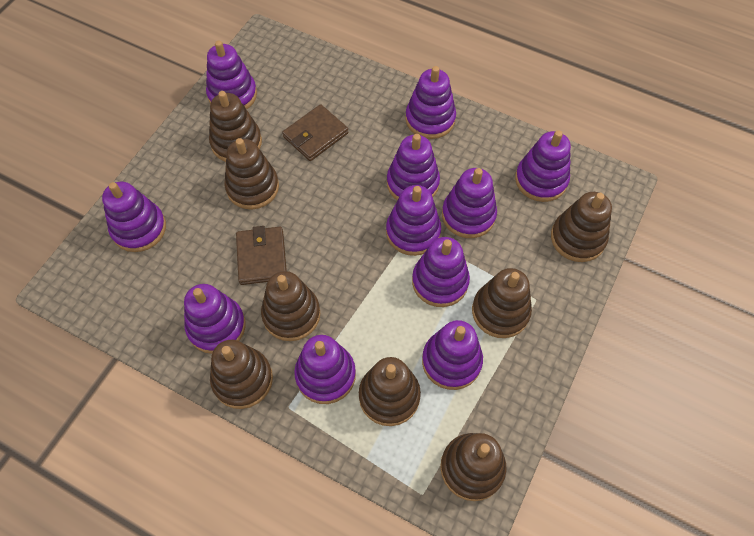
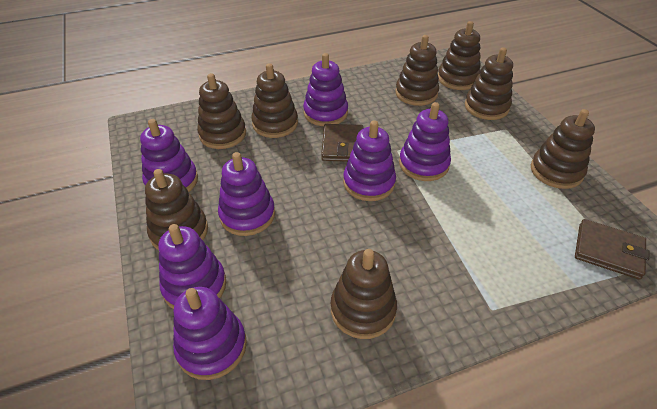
purple stacking toy: [102,182,166,252] [184,284,246,354] [206,40,257,109] [294,335,356,404] [386,185,441,256] [387,134,440,200] [405,66,456,139] [412,237,470,307] [422,320,483,390] [442,168,497,238] [515,130,571,202] = 11 -> [140,119,198,192] [158,224,226,309] [173,287,247,380] [218,152,275,236] [303,53,348,126] [343,120,396,201] [399,102,451,181] = 7

